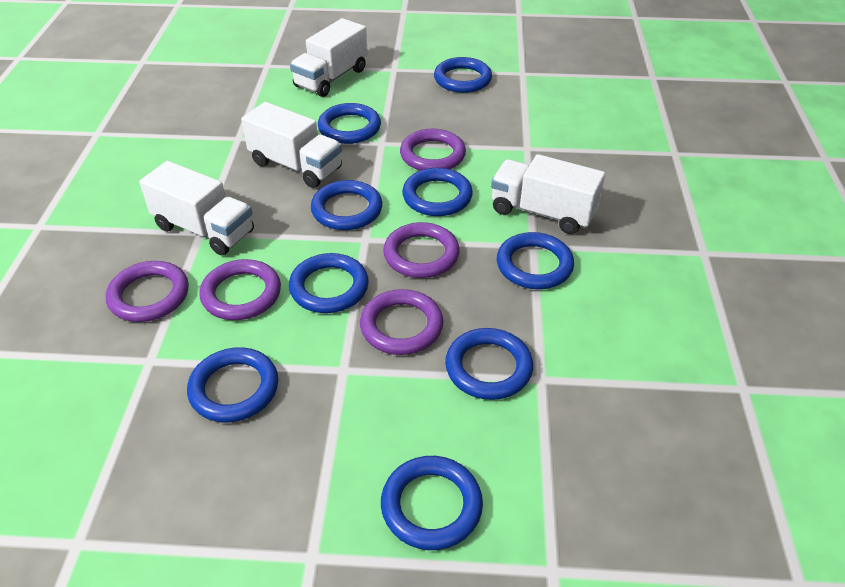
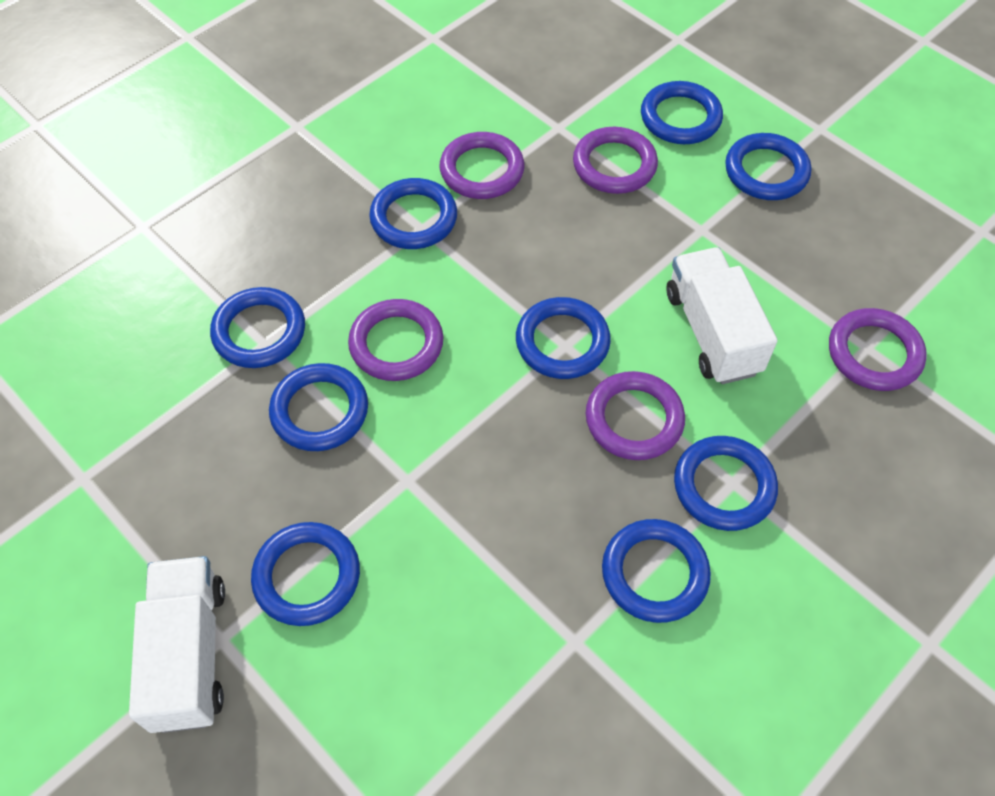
white truck: [139,161,254,255] [241,102,342,188] [290,18,368,97] [491,154,605,234] = 4 -> [129,556,225,733] [666,247,777,384] = 2

